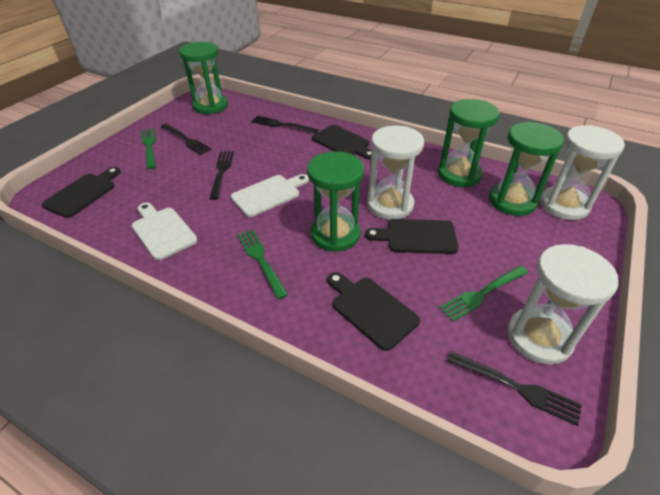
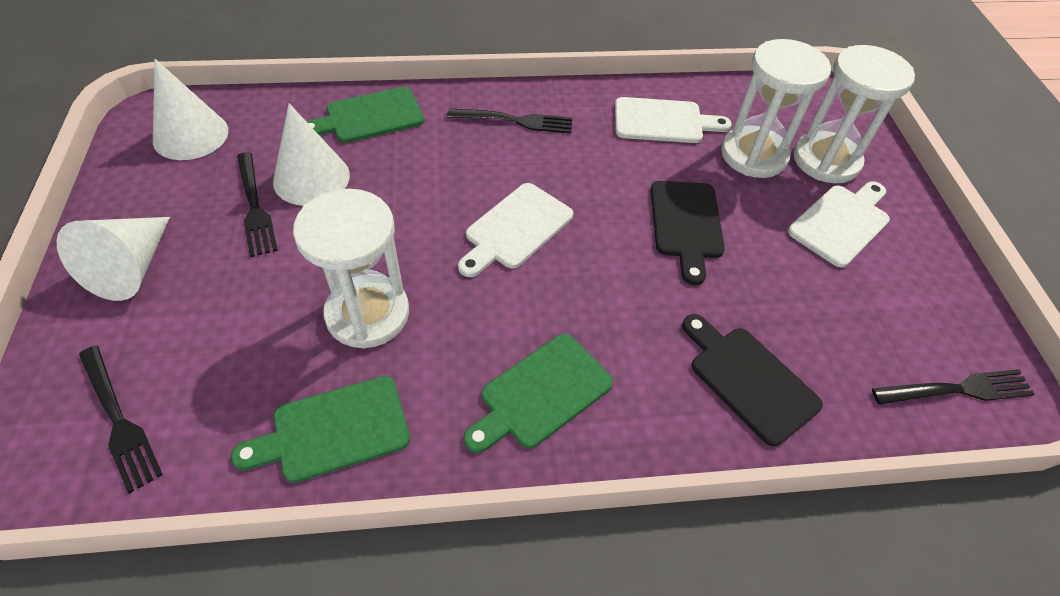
black cutting board: [42,167,121,218] [312,125,372,159] [327,272,420,351] [365,219,458,254] = 4 -> [651,181,725,285] [682,314,823,446] = 2
green cutting board: none = 0 -> [231,376,410,483] [306,87,424,143] [464,334,613,453] = 3
green fork: [141,128,156,169] [237,229,288,299] [439,266,529,322] = 3 -> none = 0
green hourglass: [179,42,228,114] [307,151,364,252] [438,99,500,187] [489,122,564,216] = 4 -> none = 0
white cone: none = 0 -> [56,217,170,301] [153,59,228,160] [273,103,350,206] = 3
white cutting board: [132,203,197,260] [231,174,309,217] = 2 -> [458,183,573,277] [615,97,732,143] [788,181,890,267] = 3

